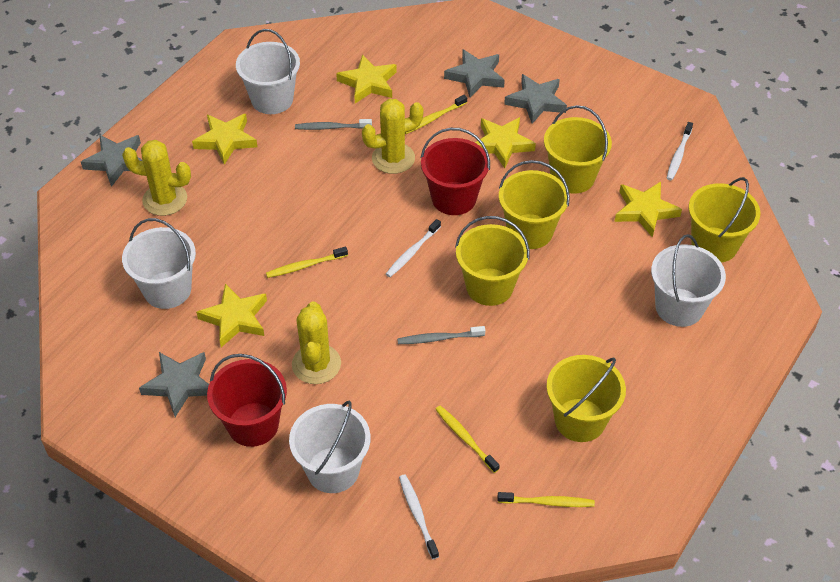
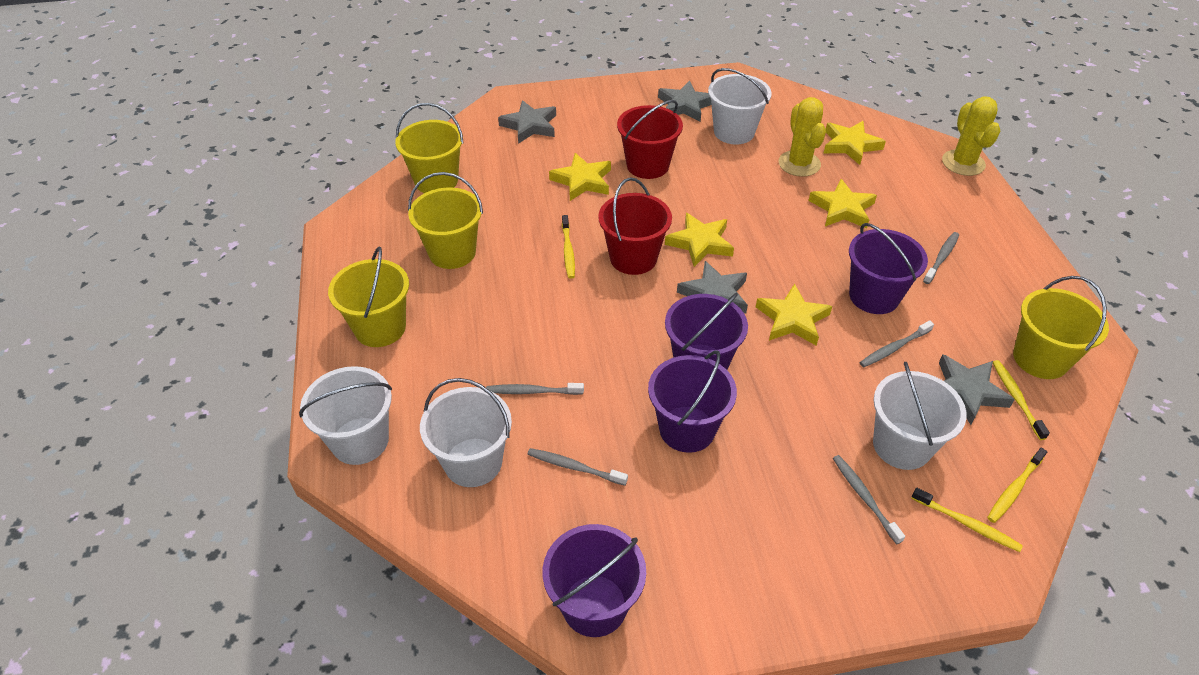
grey toothbrush: [295,119,372,130] [397,326,485,344] = 2 -> [486,383,584,395] [527,448,628,486] [833,455,905,544] [860,320,934,367] [923,232,959,284] = 5
purple bucket: none = 0 -> [543,524,646,637] [648,350,737,453] [665,293,748,369] [849,223,928,314] = 4
white toothbrush: [386,219,441,277] [399,474,439,559] [667,122,693,180] = 3 -> none = 0
yellow bucket: [455,216,530,306] [499,160,570,249] [544,105,612,194] [546,355,626,442] [689,177,760,263] = 5 -> [328,246,409,347] [395,103,464,193] [408,172,483,269] [1013,276,1109,379] = 4
yellow cactus: [122,140,191,216] [292,301,341,384] [362,99,423,174] = 3 -> [778,97,826,177] [942,96,1000,176] = 2

